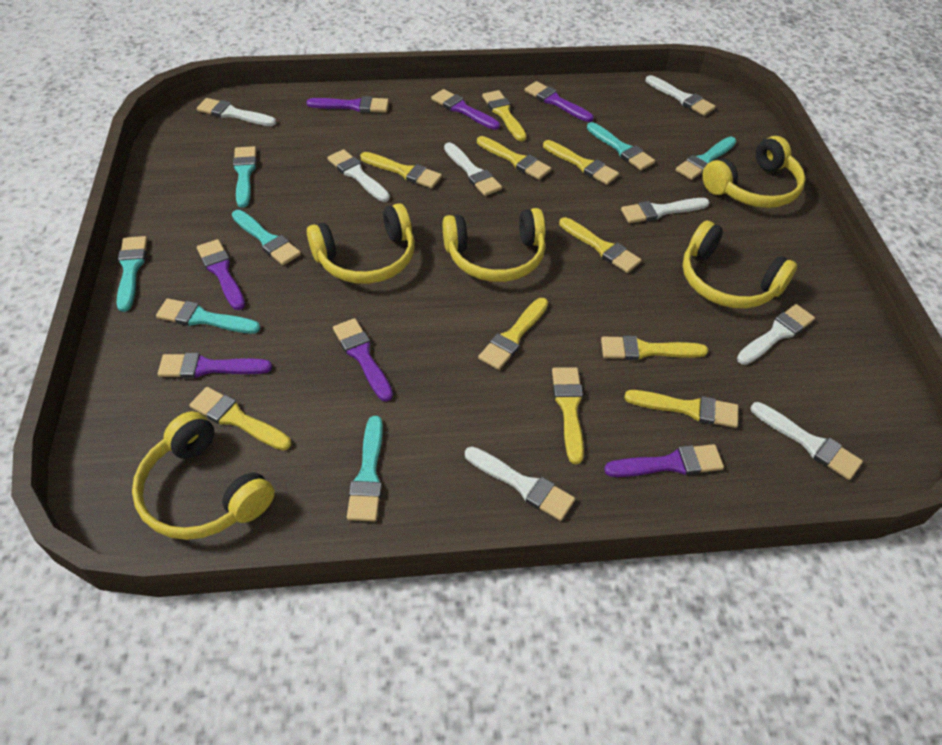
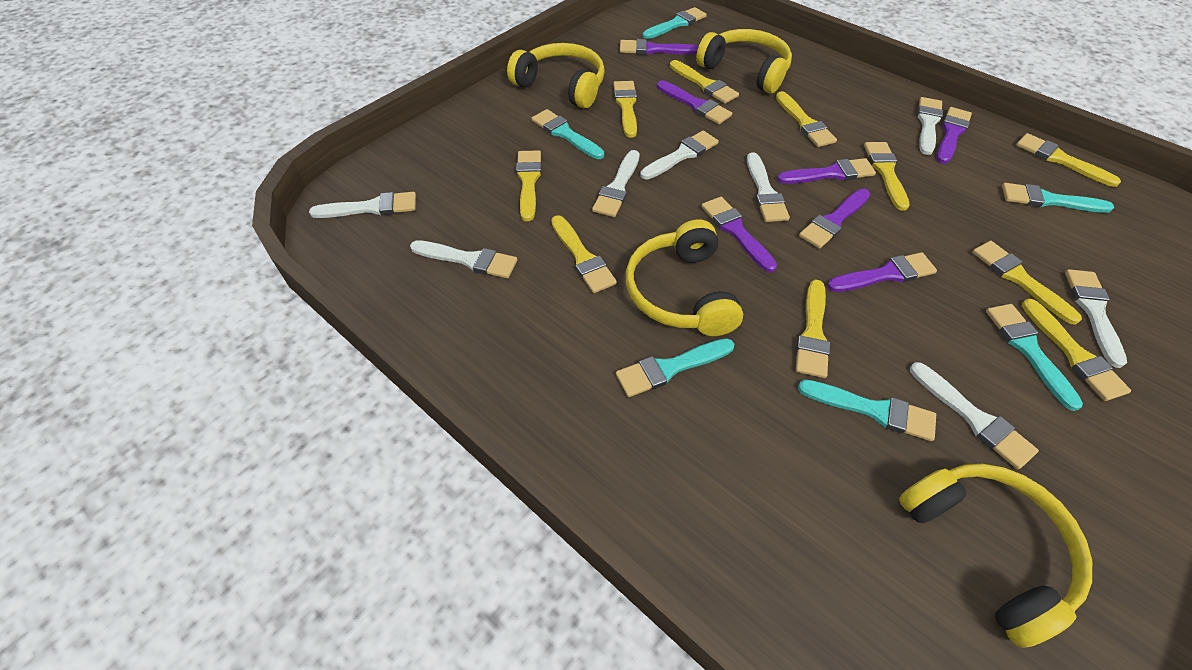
turquoise brush: [116,236,148,312] [156,298,261,334] [232,210,301,265] [233,146,257,208] [347,416,383,522] [587,122,655,170] [676,137,736,180] = 7 -> [532,109,604,159] [616,338,734,397] [643,7,707,39] [798,379,936,441] [986,304,1083,411] [1002,183,1114,213] = 6
yellow headphones: [132,411,275,540] [307,203,415,284] [443,208,546,282] [682,221,797,308] [702,136,806,208] = 5 -> [507,43,605,109] [626,219,743,336] [696,29,792,93] [899,464,1092,648] = 4

